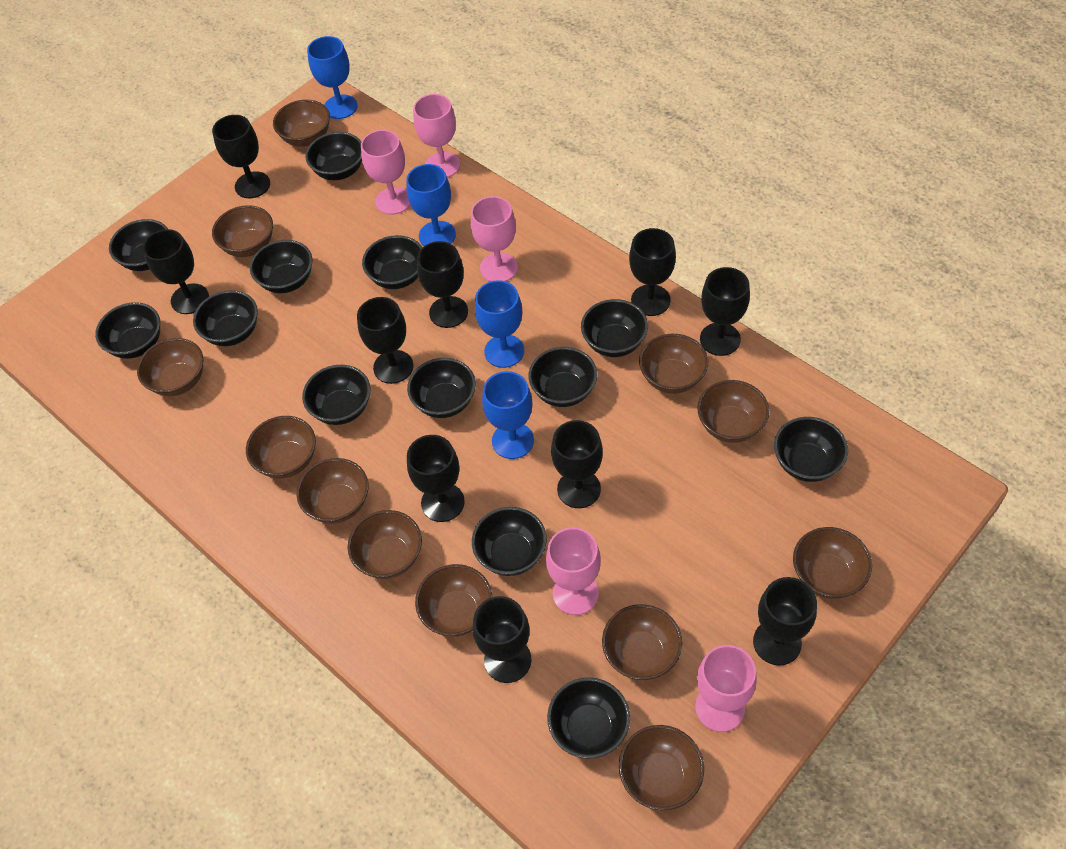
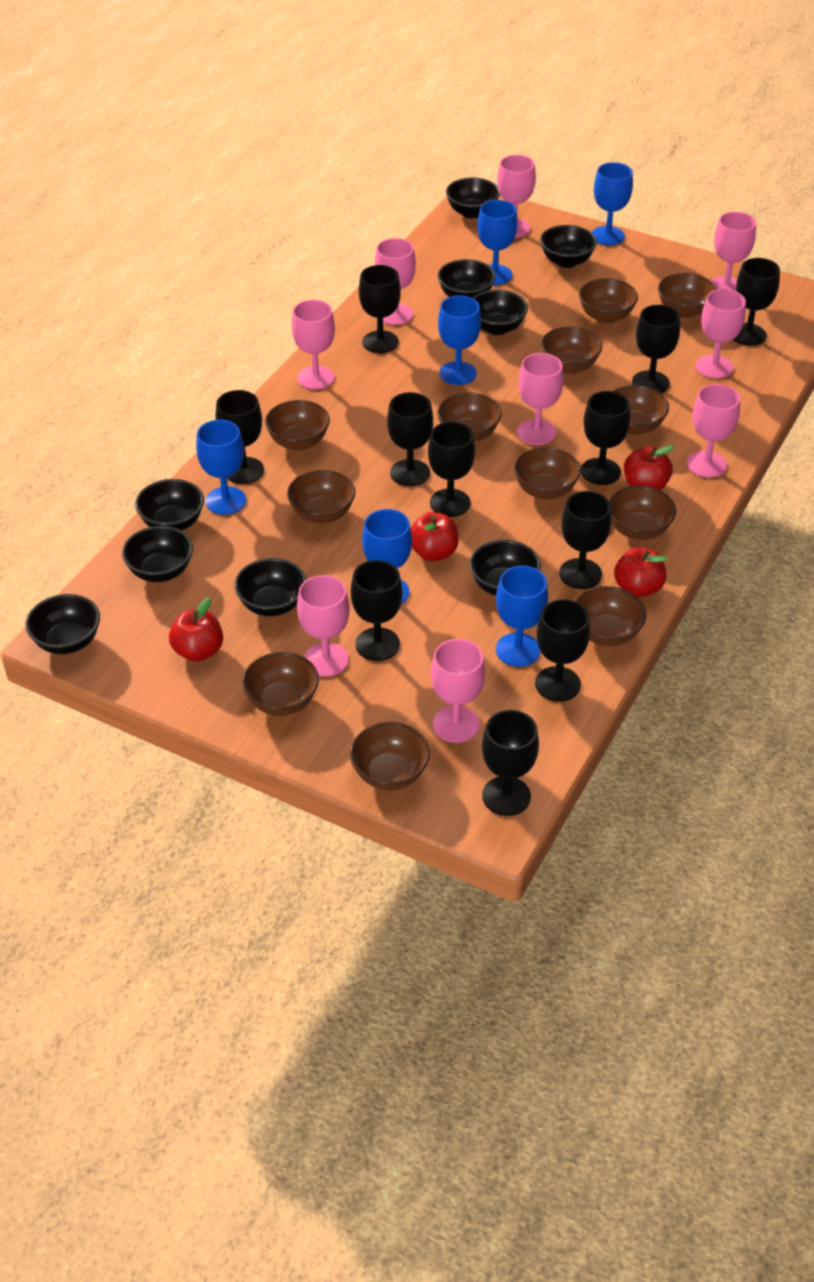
black bowl: [95,302,160,359] [109,219,168,271] [193,290,258,346] [250,240,313,293] [302,365,371,425] [305,132,362,180] [362,235,422,289] [407,358,476,418] [472,507,547,576] [528,347,597,407] [547,677,630,759] [581,299,648,357] [774,417,848,482] = 13 -> [25,594,100,654] [122,526,193,582] [135,479,204,531] [234,558,306,616] [437,259,496,298] [446,178,500,219] [469,540,541,596] [473,290,528,335] [540,225,597,268] = 9
black goblet: [142,229,209,314] [212,115,270,198] [357,297,413,384] [407,435,465,522] [417,241,468,328] [473,596,531,683] [551,420,603,508] [629,228,676,316] [700,267,750,356] [753,577,817,665] = 10 -> [216,390,264,484] [351,560,403,661] [359,265,401,353] [387,392,433,486] [428,422,475,517] [482,710,539,816] [535,599,590,702] [559,491,612,589] [581,391,631,485] [632,305,680,393] [733,258,780,346] = 11
blue goblet: [307,36,358,119] [406,164,456,246] [475,280,524,368] [482,371,534,459] = 4 -> [196,420,246,515] [362,509,412,604] [438,295,481,385] [478,200,517,285] [496,566,548,667] [592,162,633,246] = 6
pink goblet: [361,130,410,215] [413,94,460,178] [471,196,518,282] [546,527,601,615] [695,645,757,732] = 5 -> [292,300,335,390] [297,575,350,677] [375,238,416,325] [431,639,485,743] [497,155,536,237] [518,353,564,445] [687,384,740,478] [696,289,746,379] [711,212,756,291] = 9
red apple: none = 0 -> [169,598,223,662] [411,512,459,561] [614,547,667,598] [624,445,674,490] = 4

